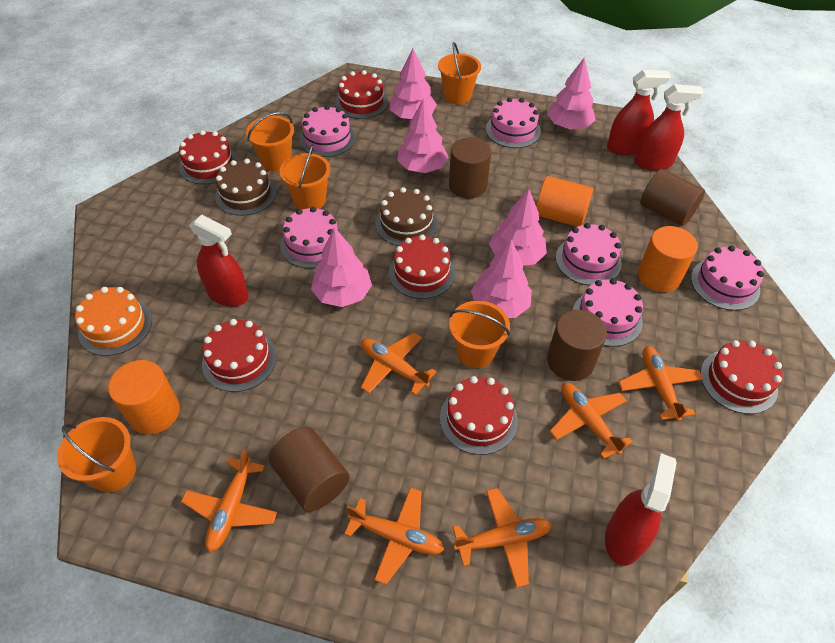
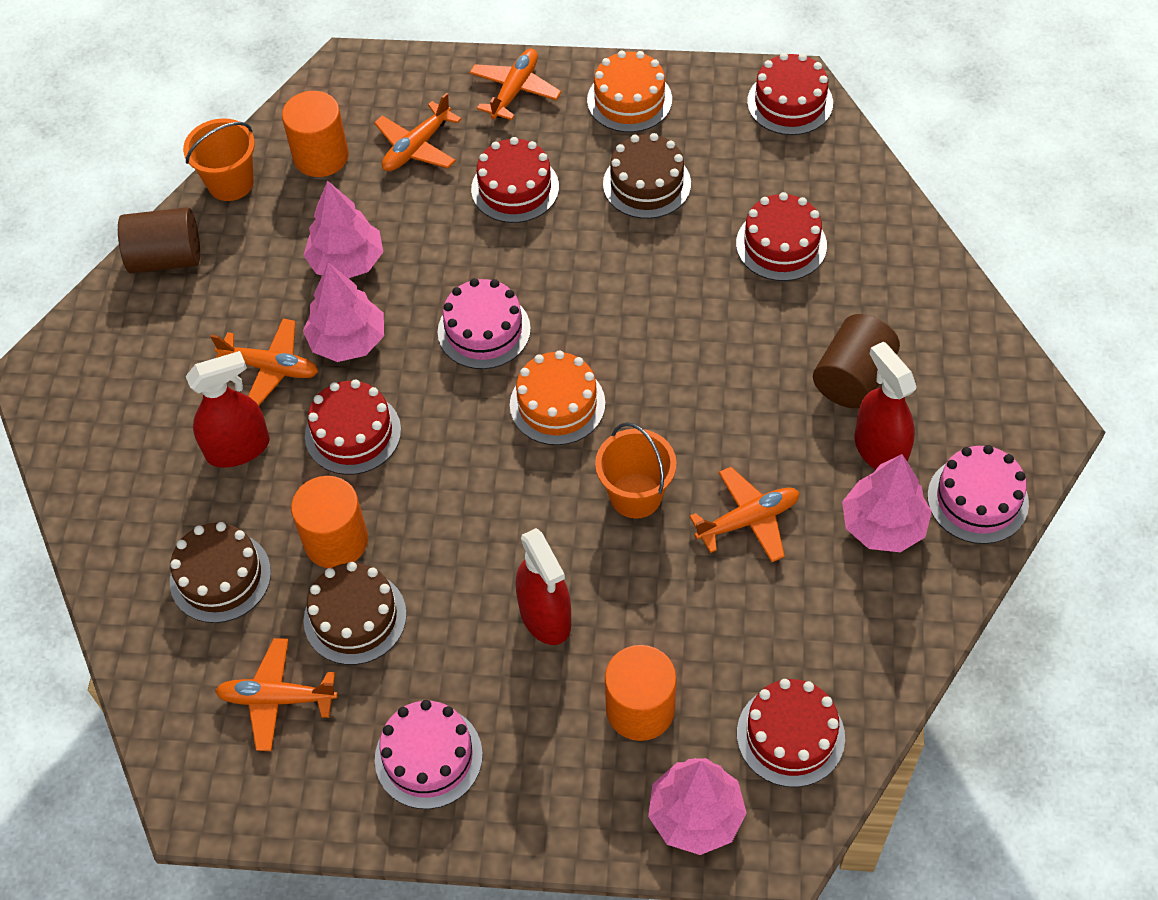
brown cake: [215,159,276,216] [375,187,438,246] = 2 -> [170,522,271,623] [304,562,407,665] [603,133,691,219] = 3
brown cylinder: [269,427,350,512] [449,137,491,199] [547,310,607,381] [640,169,705,226] = 4 -> [118,207,200,273] [813,314,900,408] = 2
orange bucket: [57,417,136,492] [246,112,294,171] [280,144,330,210] [438,42,481,104] [449,301,510,368] = 5 -> [183,118,255,201] [595,422,676,519] = 2
orange cake: [75,287,152,356] = 1 -> [510,350,605,445] [587,51,672,132] = 2
orange plane: [181,449,277,552] [344,487,444,584] [361,332,437,395] [453,488,552,588] [549,383,633,459] [618,346,703,422] = 6 -> [210,318,318,406] [215,638,338,751] [374,93,462,171] [469,48,561,120] [689,467,800,562] = 5
pink cake: [280,207,344,268] [299,105,356,157] [486,97,541,148] [556,223,622,286] [573,278,643,347] [691,246,764,311] = 6 -> [375,700,483,809] [438,278,531,369] [927,445,1029,544] = 3
pink tree: [311,227,372,307] [390,49,437,120] [397,98,449,173] [471,240,532,318] [489,189,547,266] [547,57,596,129] = 6 -> [303,263,384,362] [304,181,383,278] [648,758,747,855] [842,454,932,552] = 4
red cake: [179,130,238,184] [202,319,277,392] [335,70,388,119] [389,235,455,299] [440,376,518,455] [700,340,783,414] = 6 -> [305,379,401,475] [471,137,559,223] [736,192,827,281] [737,679,845,787] [747,53,833,135] = 5
red spray bottle: [189,215,249,307] [605,453,677,566] [607,70,671,156] [634,84,704,171] = 4 -> [186,351,270,468] [516,528,571,645] [855,342,917,470] = 3

